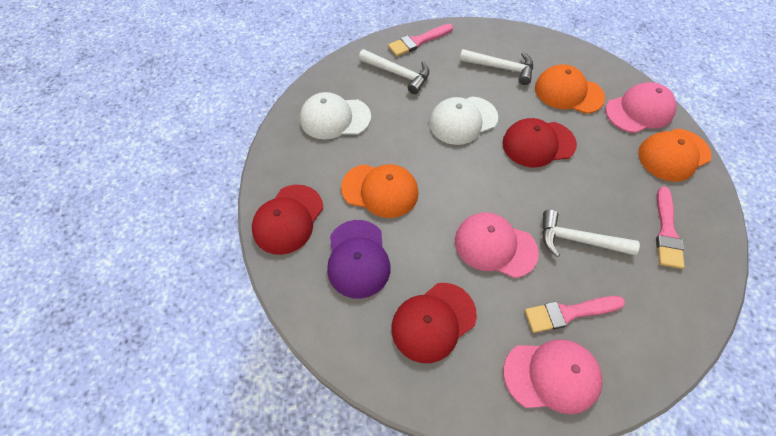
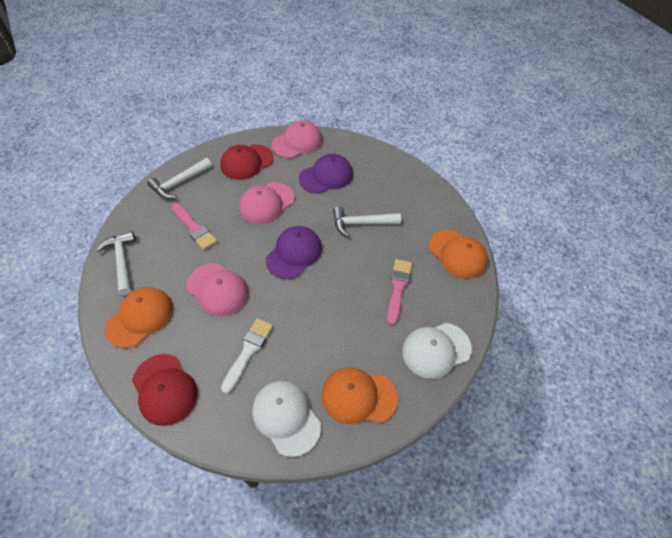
pink brush: [388,24,453,57] [525,296,625,333] [656,186,685,269] = 3 -> [171,203,217,250] [387,259,412,325] = 2
purple cap: [327,220,391,299] = 1 -> [266,226,322,279] [299,154,353,194] = 2
red cap: [252,185,323,255] [391,283,477,363] [502,118,577,168] = 3 -> [132,354,198,426] [220,144,274,180] = 2
white brush: none = 0 -> [221,318,273,394] = 1

